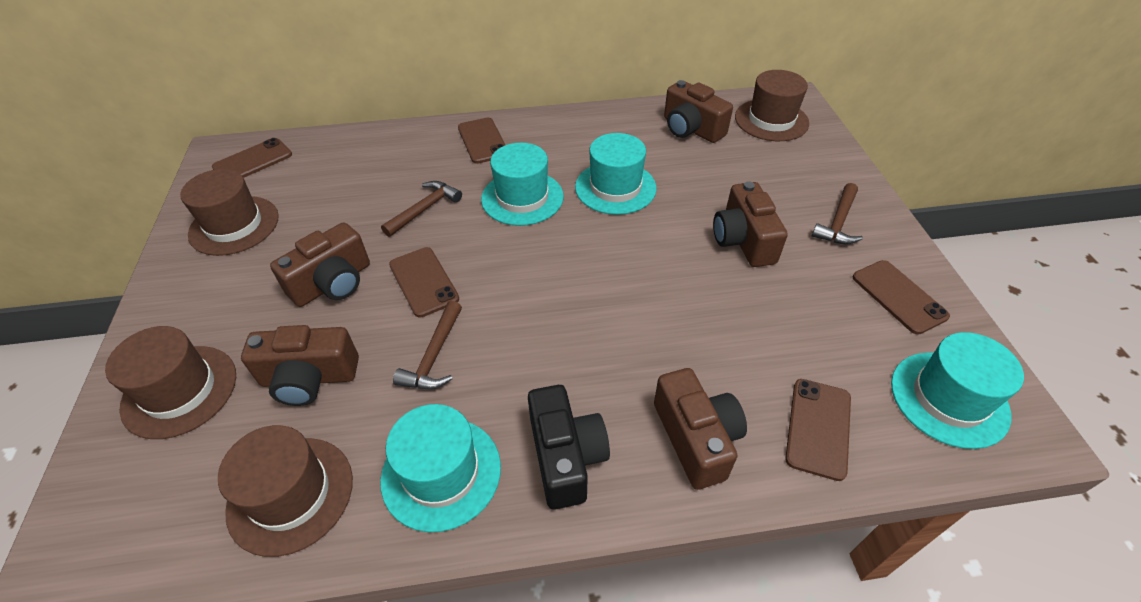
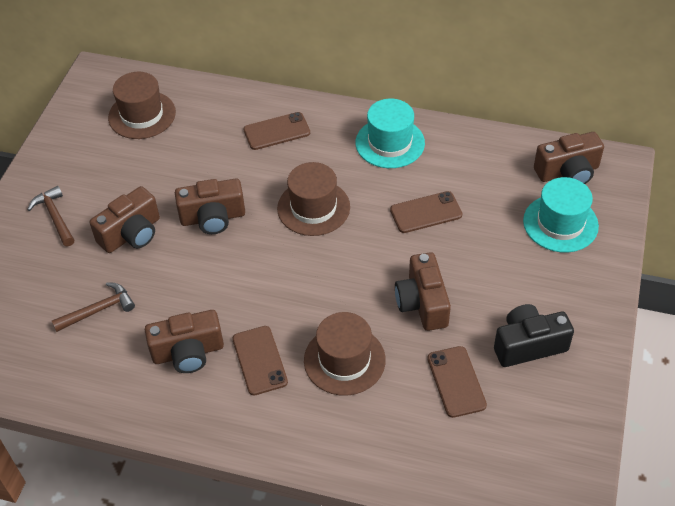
brown hammer: [381,181,462,237] [393,301,462,389] [812,183,863,244] = 3 -> [27,186,74,246] [52,282,135,332] = 2
brown hat: [105,326,236,439] [180,169,279,256] [218,425,353,557] [735,70,809,141] = 4 -> [108,72,176,139] [277,162,350,236] [304,312,386,396] = 3
brown phone: [212,138,292,178] [389,247,459,318] [458,118,505,164] [785,379,851,481] [853,260,950,335] = 5 -> [232,326,288,395] [243,112,310,150] [390,191,462,233] [427,346,487,418] = 4
turquoise hat: [380,404,501,532] [481,143,564,226] [575,133,656,215] [891,332,1024,449] = 4 -> [355,99,425,168] [523,177,599,253] = 2

